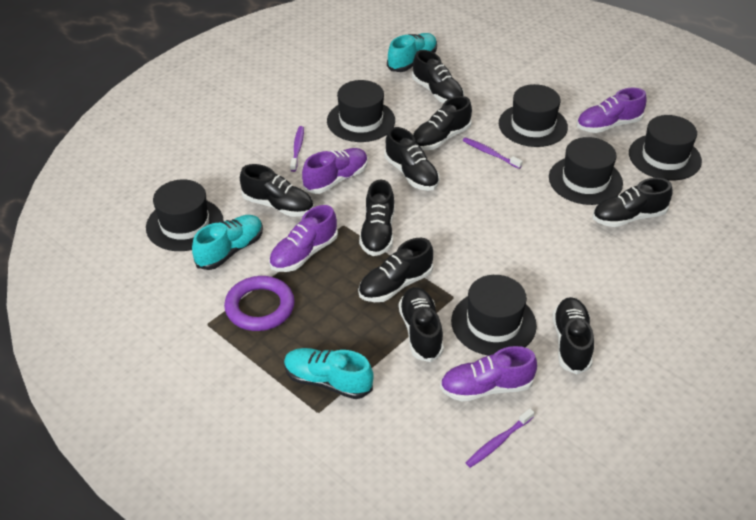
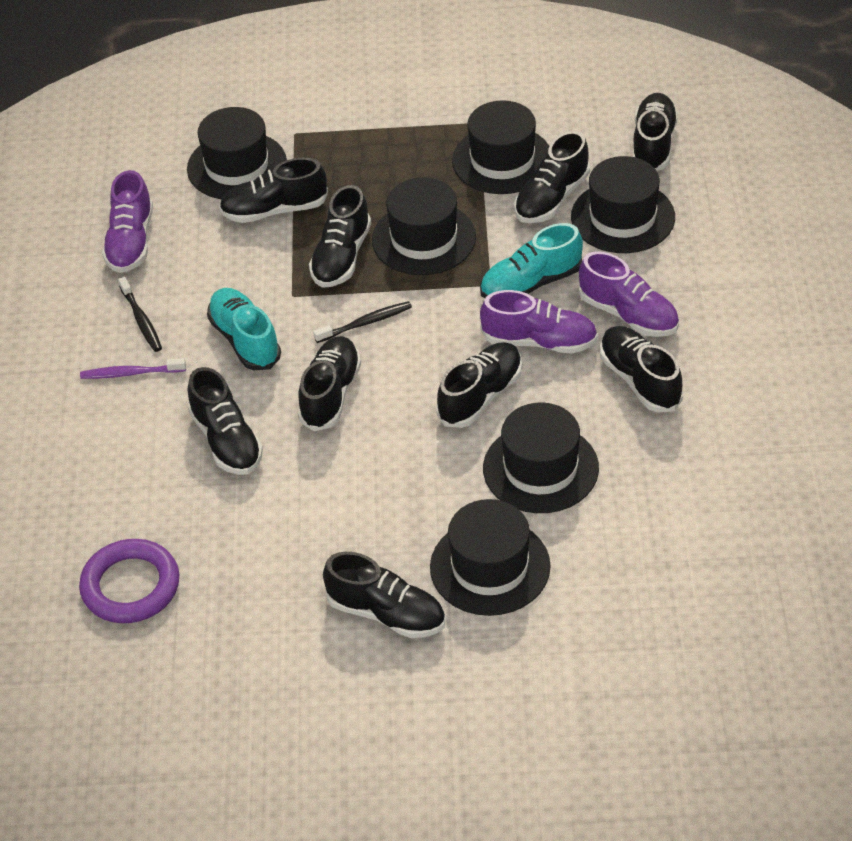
black toothbrush: none = 0 -> [118,277,162,352] [313,301,412,343] = 2
purple shoe: [269,205,338,272] [302,148,368,194] [440,346,537,402] [577,88,647,133] = 4 -> [102,170,153,273] [480,290,598,354] [579,252,679,337] = 3
purple toothbrush: [290,126,304,172] [463,137,523,169] [466,408,534,468] = 3 -> [80,358,186,379] = 1
turquoise shoe: [192,215,263,270] [284,348,374,399] [387,33,437,72] = 3 -> [207,288,281,370] [480,223,583,298] = 2

